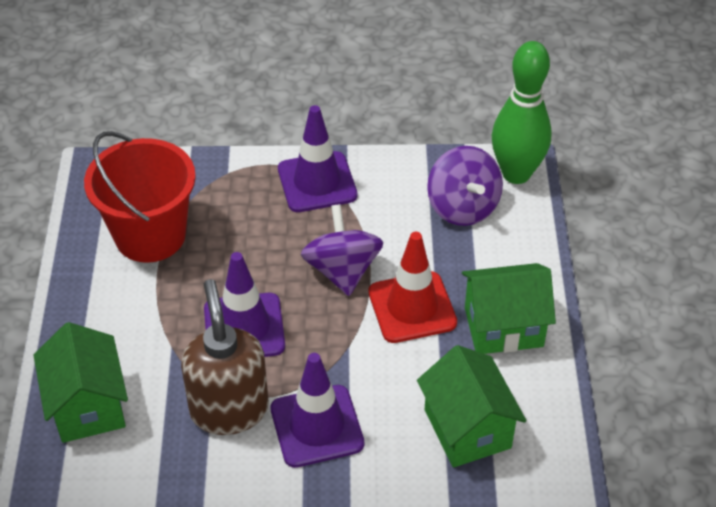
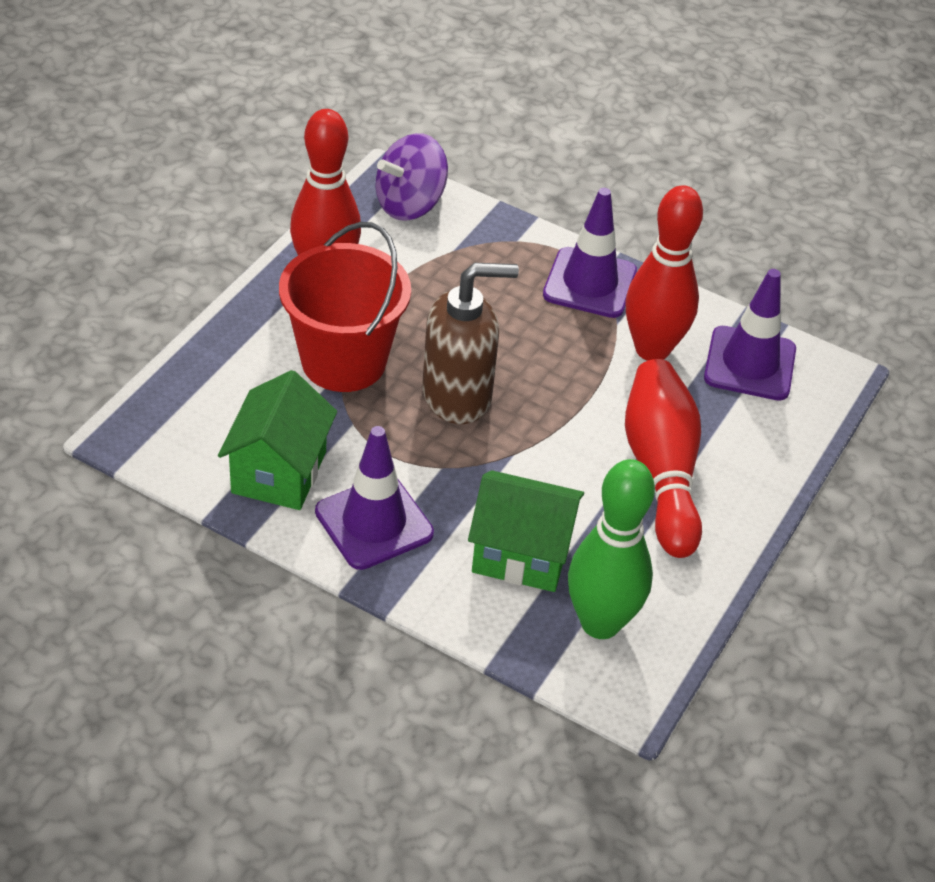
green house: [33,322,128,443] [417,345,526,468] [462,263,556,354] = 3 -> [218,370,337,510] [468,470,584,592] = 2
purple spinning top: [301,204,384,296] [427,146,503,226] = 2 -> [376,133,448,221] = 1
red bowling pin: none = 0 -> [290,109,361,255] [625,185,703,361] [625,359,702,558] = 3
red traffic cone: [368,232,457,343] = 1 -> none = 0

